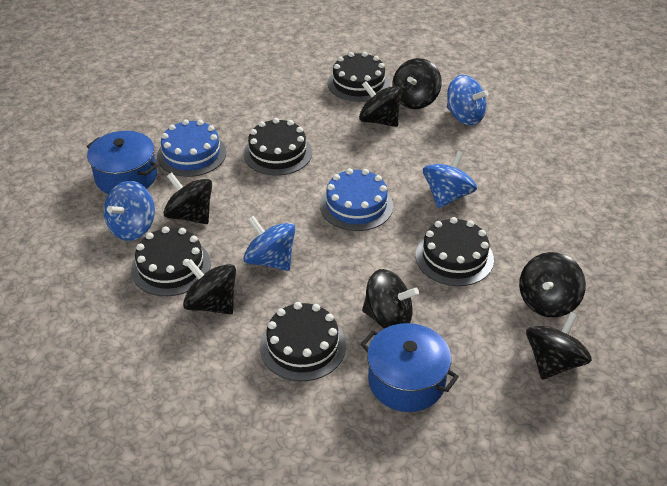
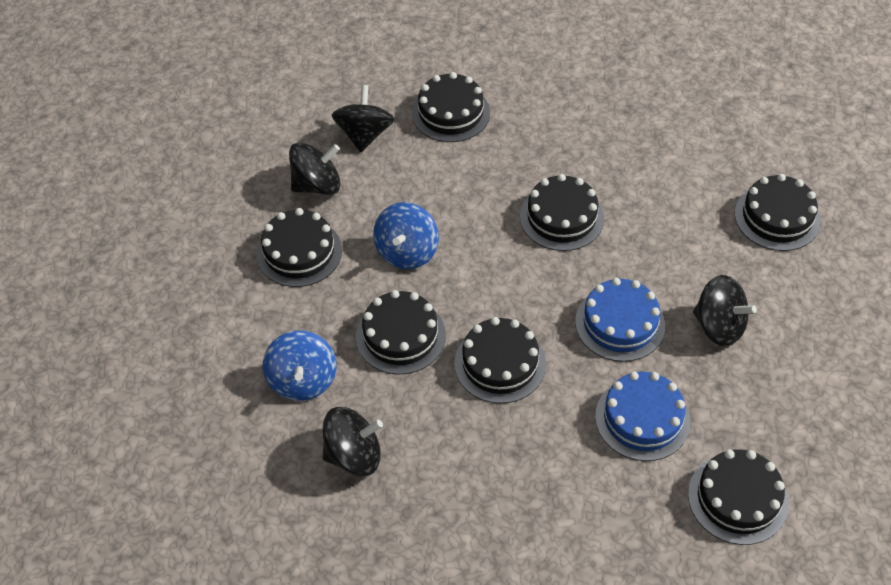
black cake: [131,226,211,296] [243,118,312,176] [260,302,346,381] [328,52,390,102] [416,217,494,286] = 5 -> [256,208,342,287] [356,290,446,374] [412,72,490,142] [454,317,546,403] [520,174,604,251] [688,449,788,545] [735,174,820,251] = 7
black spinning top: [163,172,212,224] [183,259,236,315] [359,81,402,127] [362,269,419,329] [392,58,442,109] [519,252,586,318] [526,312,592,380] = 7 -> [289,143,341,195] [323,407,383,476] [332,85,394,152] [693,275,757,346] = 4
blue pot: [86,131,158,194] [360,323,459,412] = 2 -> none = 0
blue spinning top: [104,181,155,241] [243,215,295,271] [423,151,477,208] [447,75,489,126] = 4 -> [263,331,336,401] [373,202,439,269] = 2

